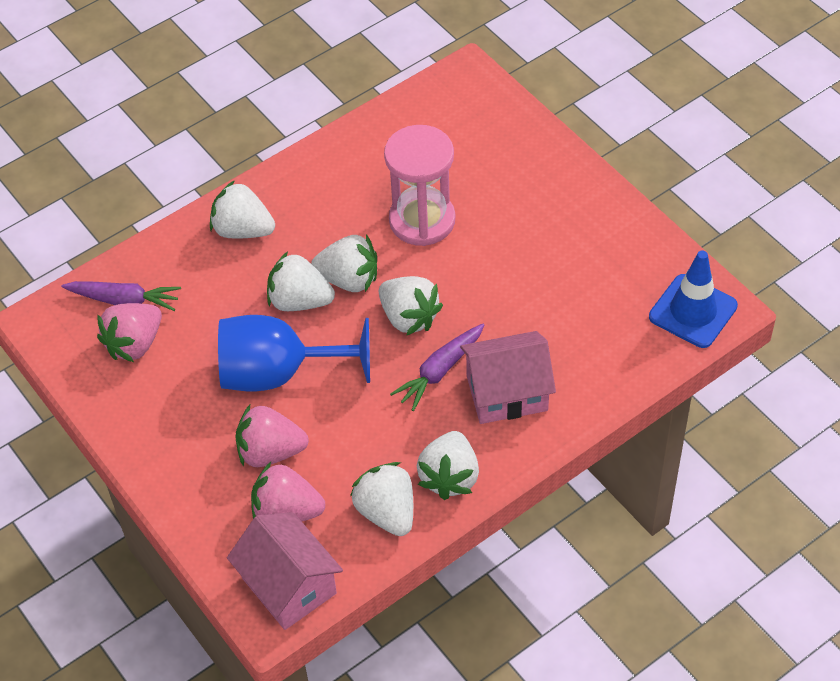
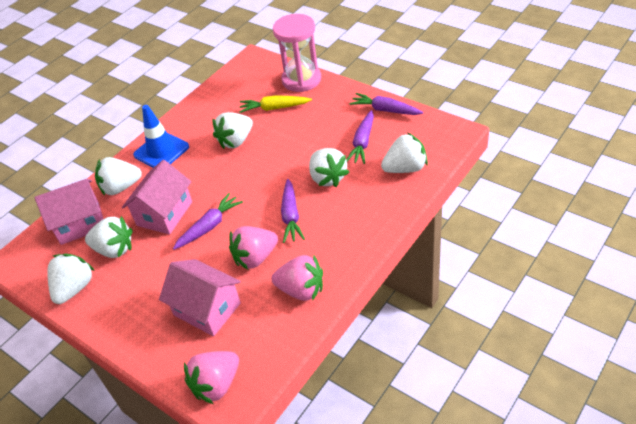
blue goblet: [218,315,370,391] = 1 -> none = 0
pink house: [227,512,343,630] [460,331,556,424] = 2 -> [35,179,103,245] [122,160,192,235] [159,259,241,336] = 3
purple carrot: [62,281,181,311] [390,324,484,411] = 2 -> [173,193,243,250] [281,179,305,243] [347,110,374,164] [349,93,423,115] = 4
yellow carrot: none = 0 -> [240,95,312,113] = 1

